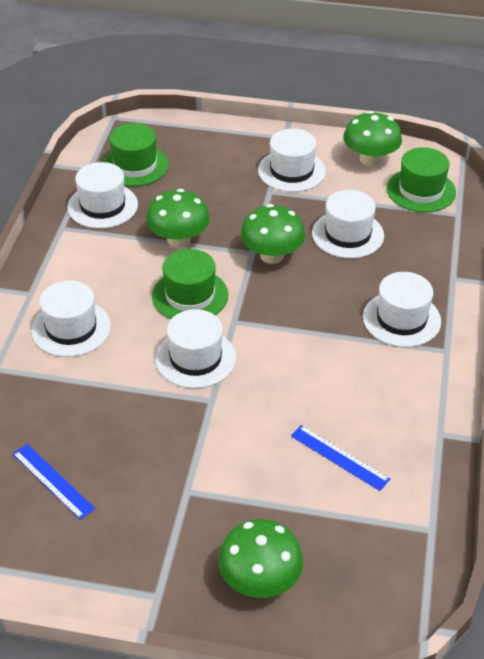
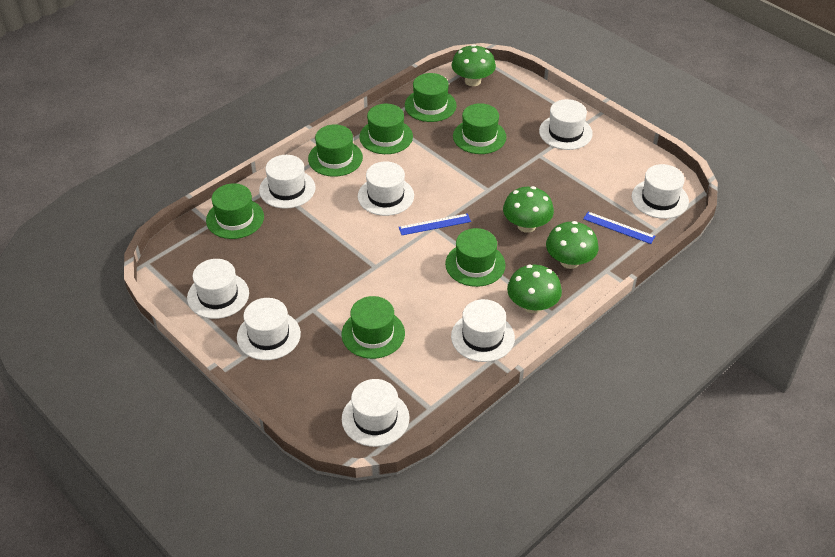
green hat: [102,123,169,186] [152,249,228,319] [387,147,456,212] = 3 -> [206,183,264,239] [308,124,363,177] [341,296,405,359] [360,104,413,154] [405,73,456,122] [445,228,505,287] [453,103,506,154] = 7
white hat: [31,280,111,357] [67,162,138,229] [155,309,236,388] [258,129,326,192] [312,190,384,258] [363,272,441,347] = 6 -> [187,259,249,319] [237,298,301,360] [259,155,316,209] [342,379,410,447] [358,161,414,216] [451,299,515,362] [539,99,593,150] [632,164,689,219] = 8

